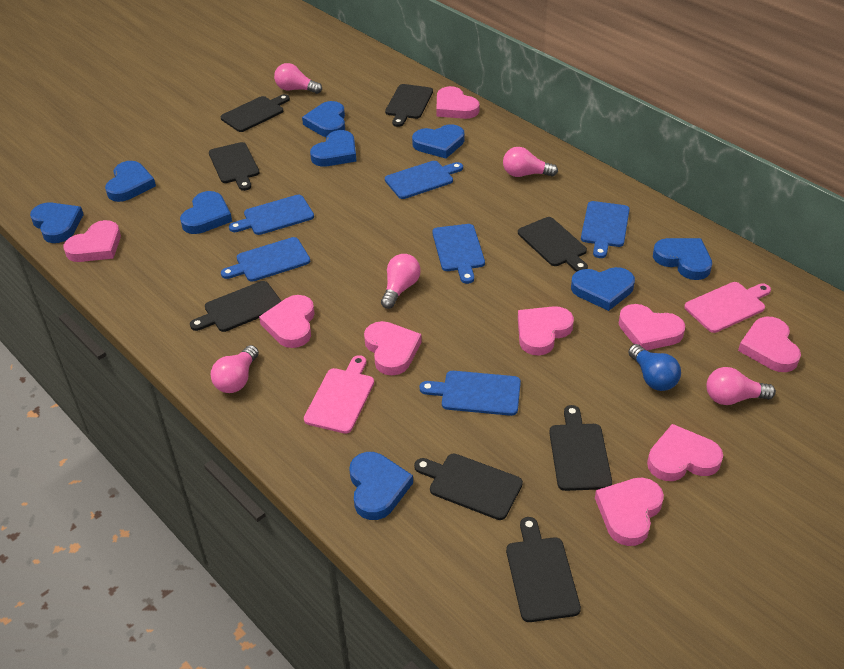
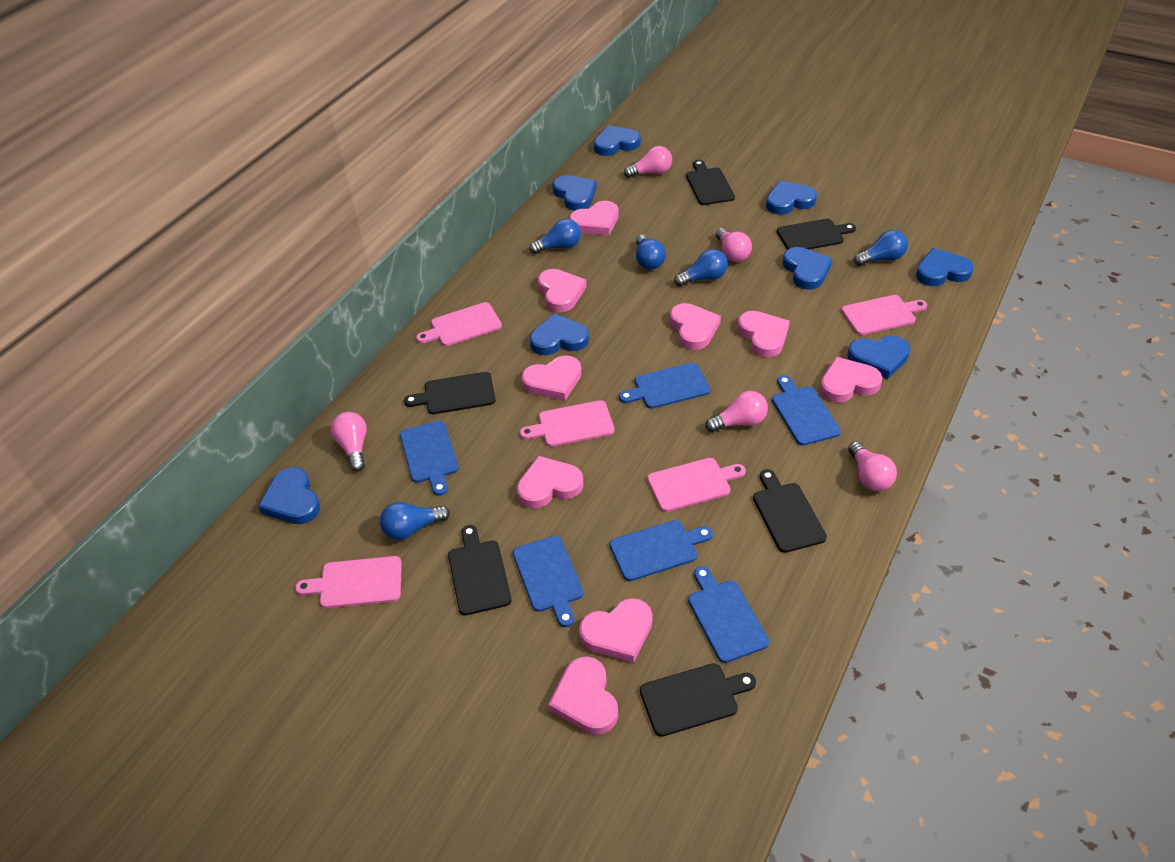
black cutting board: [190,281,281,332] [209,142,259,191] [221,94,290,132] [385,84,433,127] [414,454,523,520] [506,517,581,622] [518,217,588,272] [549,405,612,491] = 8 -> [404,372,495,414] [448,525,511,616] [640,663,756,737] [686,160,735,205] [753,469,827,553] [777,219,856,250] = 6
blue heart: [30,202,84,243] [105,161,156,202] [180,191,232,234] [302,101,345,137] [310,130,356,167] [349,452,413,520] [412,124,465,159] [571,267,635,311] [653,238,712,280] = 9 -> [258,467,320,524] [530,314,589,355] [553,175,597,211] [594,125,641,156] [766,181,817,215] [782,247,833,290] [847,336,911,379] [916,248,974,286] = 8
blue light bulb: [628,344,681,391] = 1 -> [380,502,450,540] [529,219,581,254] [636,234,666,270] [674,249,728,287] [854,230,908,266] = 5
pink cutting board: [304,355,374,434] [684,282,771,333] = 2 -> [295,556,402,608] [416,302,502,346] [520,400,615,447] [647,458,746,512] [841,295,927,335] = 5

